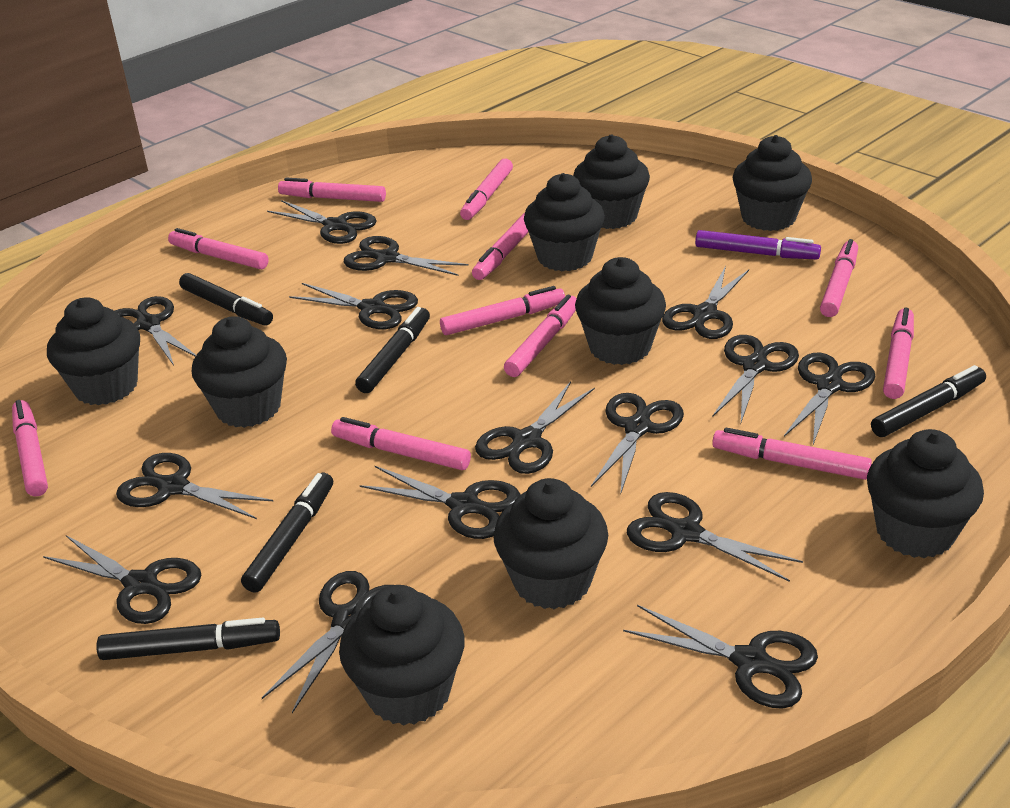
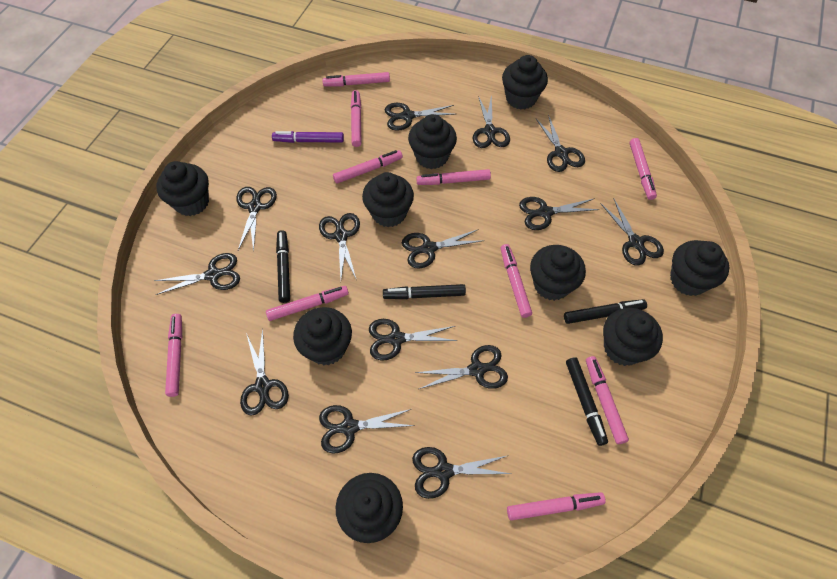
black marker: [96,618,280,660] [179,273,273,326] [241,473,333,593] [355,307,430,393] [871,365,986,437] = 5 -> [276,230,290,303] [383,284,466,299] [564,299,647,324] [566,357,608,446] = 4
black scissors: [43,535,201,624] [115,296,196,366] [116,453,273,519] [262,571,392,713] [267,200,377,244] [289,283,418,329] [344,236,469,276] [360,466,521,539] [475,381,595,474] [591,393,684,495] [623,605,818,709] [626,492,803,582] [662,266,749,339] [712,335,799,422] [784,353,875,445] = 15 -> [154,253,240,295] [236,187,277,252] [240,328,289,416] [319,213,360,279] [319,405,415,454] [369,319,457,360] [385,103,456,131] [402,229,484,269] [412,447,511,499] [415,345,508,389] [473,94,510,148] [519,197,600,230] [536,114,585,172] [601,198,664,266] = 14
pink marker: [12,400,48,497] [168,228,269,269] [278,177,386,202] [331,417,471,470] [440,286,565,335] [460,159,513,220] [472,213,528,280] [504,295,577,377] [712,428,872,480] [820,239,858,317] [883,308,914,399] = 11 -> [165,314,182,397] [266,286,349,321] [322,72,390,87] [333,150,403,184] [351,90,362,147] [416,169,491,185] [501,244,532,318] [507,492,606,520] [586,356,629,444] [629,138,657,200] = 10

